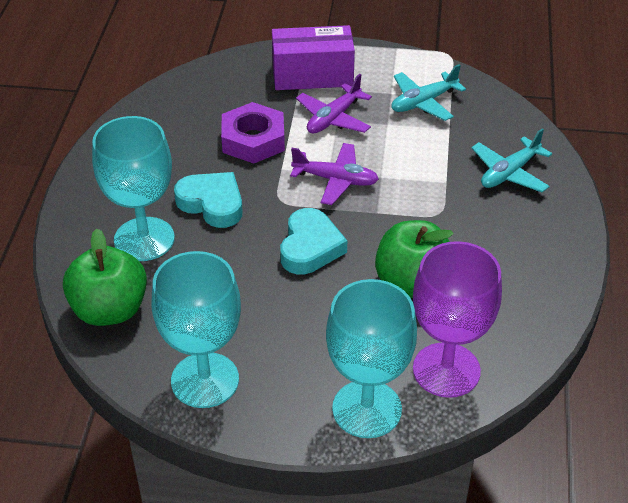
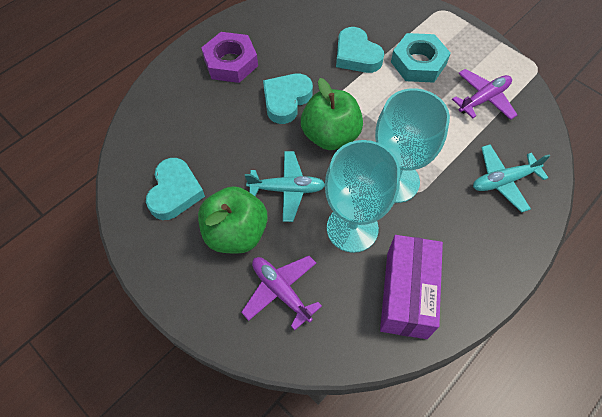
purple goblet: [413,241,502,398] = 1 -> none = 0
turquoise goblet: [92,116,175,261] [151,251,241,408] [326,279,417,438] = 3 -> [325,140,400,253] [375,88,450,203] = 2
turquoise heart: [174,172,243,228] [280,208,347,275] = 2 -> [146,158,205,220] [263,74,313,124] [336,27,384,73] = 3
turquoise nut: none = 0 -> [391,33,451,83] = 1

